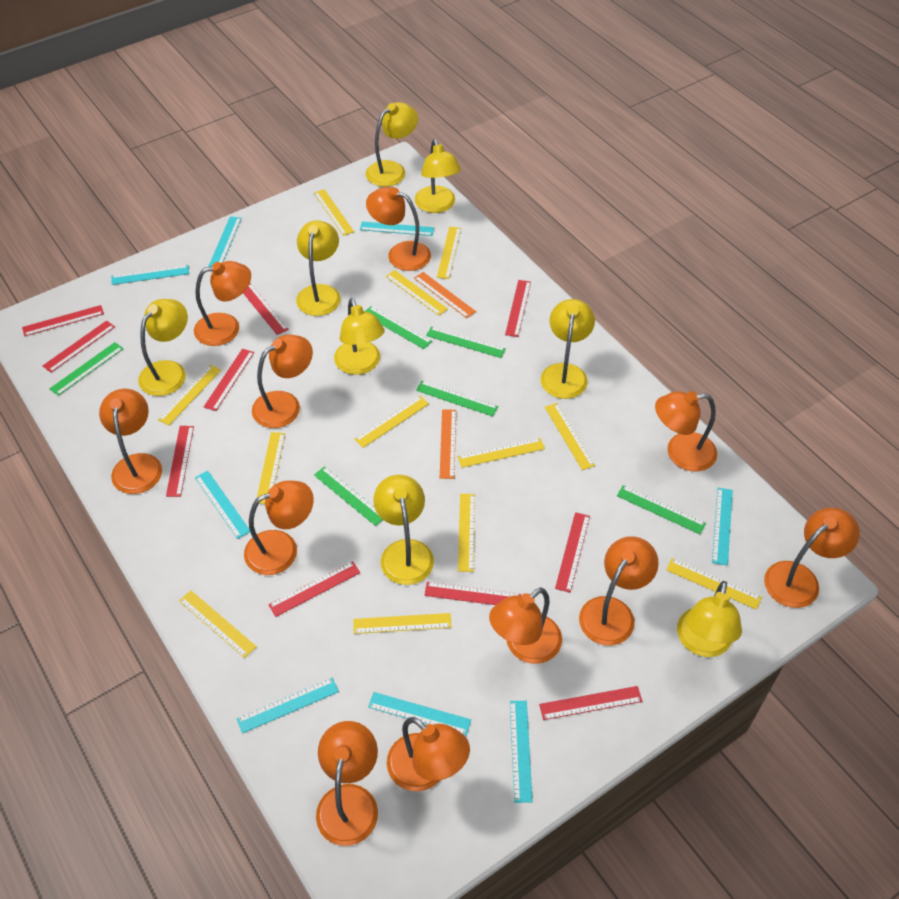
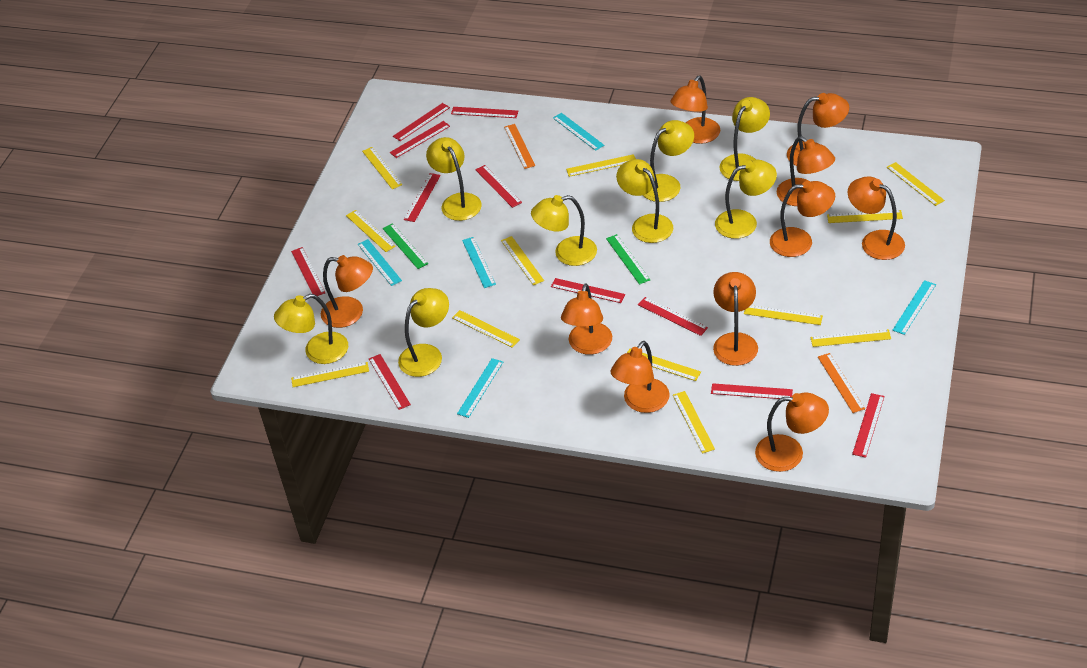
green ruler: [49,342,124,396] [314,466,383,526] [365,306,432,349] [416,381,498,416] [426,327,506,358] [617,485,706,534] = 6 -> [383,223,428,269] [606,234,650,285] = 2
orange lamp: [99,389,162,494] [194,261,251,346] [244,480,314,575] [252,334,313,428] [316,721,378,846] [366,187,431,271] [387,717,470,791] [489,588,562,664] [579,536,659,646] [655,391,717,471] [764,508,860,608] = 11 -> [321,255,373,328] [561,284,612,355] [610,341,670,413] [670,76,720,144] [713,272,758,366] [755,392,829,472] [770,181,835,257] [777,136,835,206] [787,93,849,166] [848,176,905,260] = 10
red ruler: [22,305,104,336] [43,320,115,373] [166,426,194,497] [204,349,254,411] [243,283,289,335] [269,561,360,617] [424,582,521,605] [505,280,531,337] [539,686,643,720] [555,512,590,593] = 10 -> [291,247,326,296] [369,354,411,410] [390,121,450,158] [393,103,450,141] [404,173,441,222] [451,107,518,118] [475,165,522,208] [551,278,625,303] [638,297,708,336] [711,383,793,399] [852,393,885,458] = 11
turquoise ruler: [111,265,189,285] [195,471,250,539] [209,216,242,267] [237,678,339,733] [360,222,434,236] [368,692,471,735] [510,701,532,803] [712,488,733,566] = 8 -> [358,239,402,286] [457,358,503,418] [462,237,496,288] [553,113,604,151] [893,280,936,335] = 5

